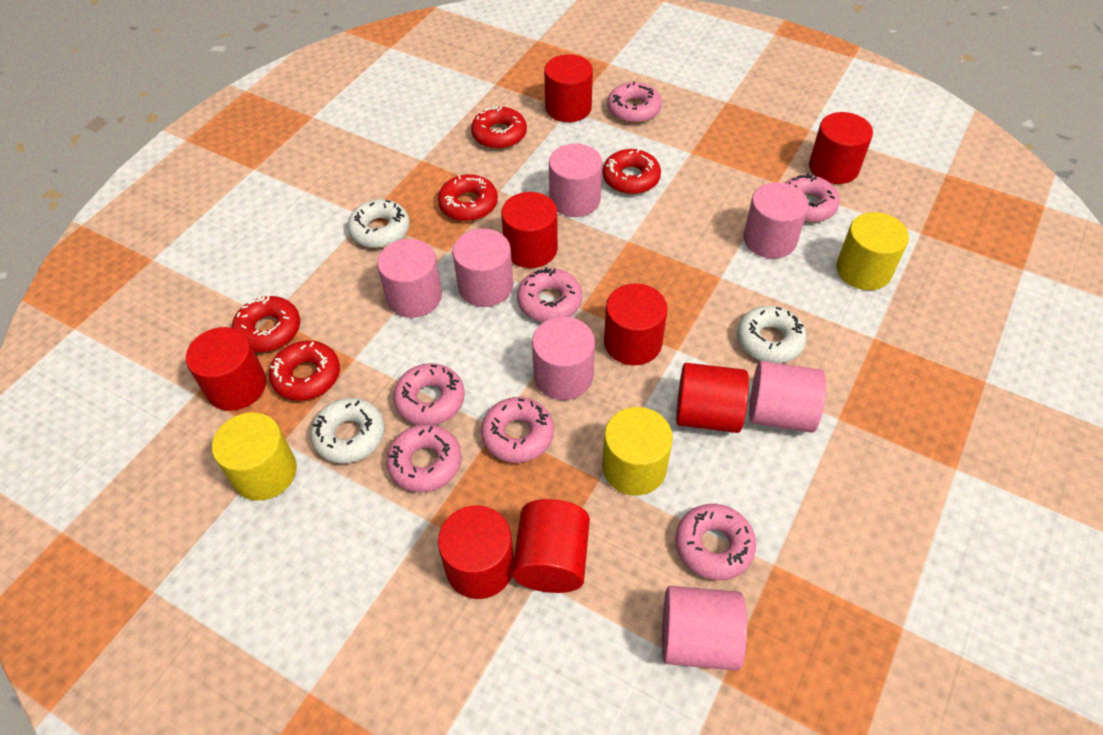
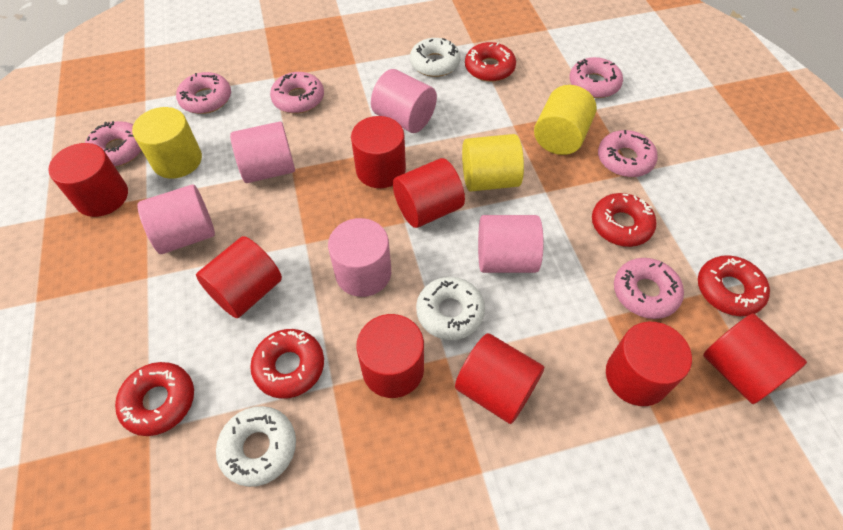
pink cylinder: [377,239,442,318] [452,229,513,307] [532,316,595,400] [549,144,602,217] [662,586,747,671] [743,182,809,259] [749,361,826,433] = 7 -> [138,184,215,254] [230,121,295,183] [328,218,391,297] [371,69,437,133] [478,215,544,273] = 5
pink donut: [386,424,462,492] [393,363,465,425] [481,397,554,463] [517,267,582,322] [607,81,662,123] [675,504,756,580] [785,173,840,222] = 7 -> [85,121,142,167] [176,72,231,114] [270,72,324,114] [569,57,623,98] [598,130,658,177] [614,258,684,319] = 6

